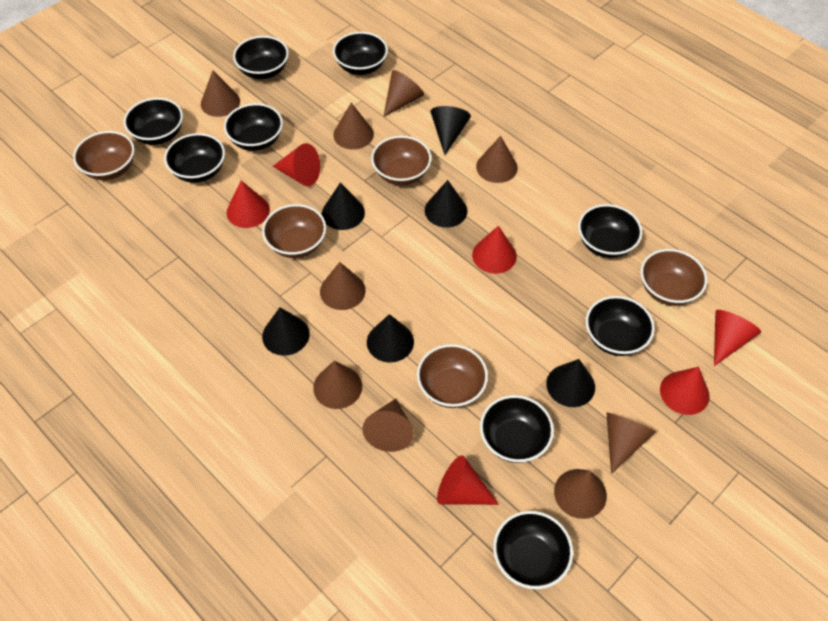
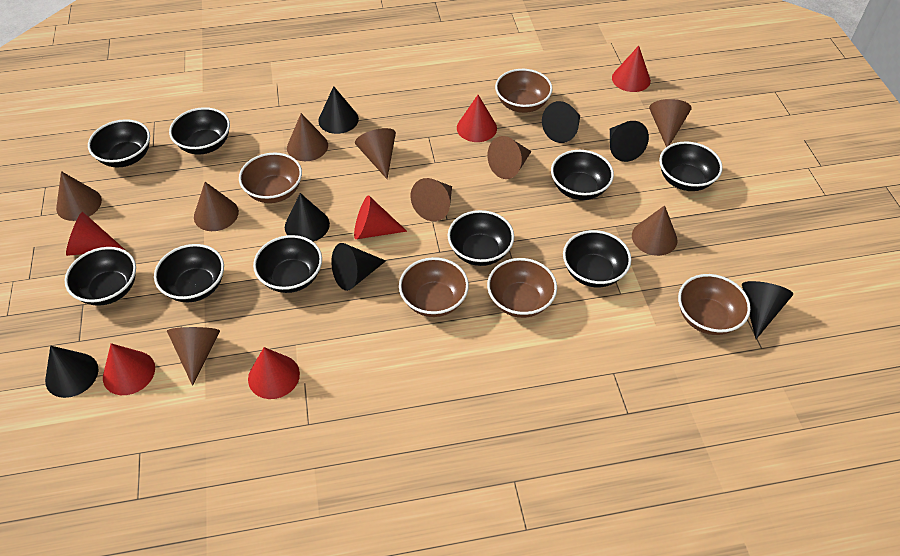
black cone: [262,308,310,356] [322,182,365,230] [367,314,414,362] [425,180,467,228] [430,106,471,155] [546,359,595,407] = 6 -> [45,346,99,398] [285,193,330,242] [318,86,359,134] [331,243,386,291] [542,101,580,143] [610,121,649,162] [742,281,793,339] = 7

